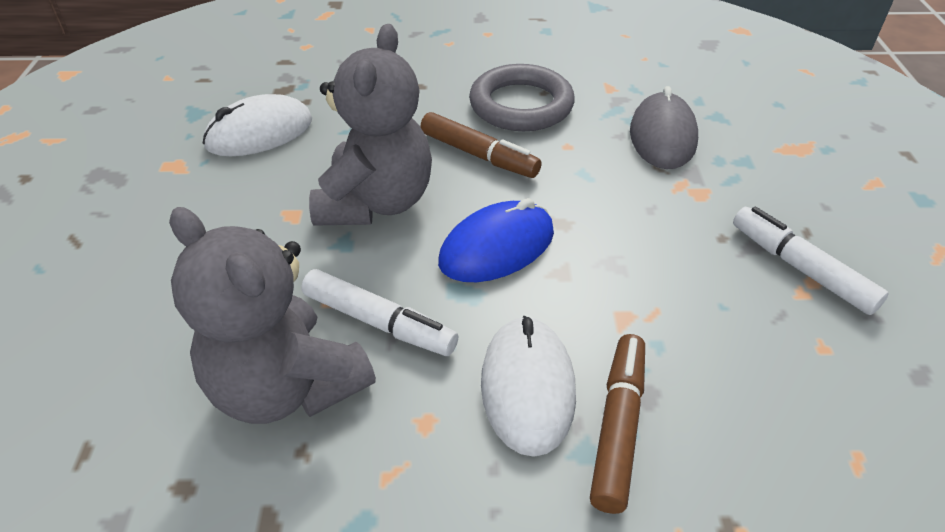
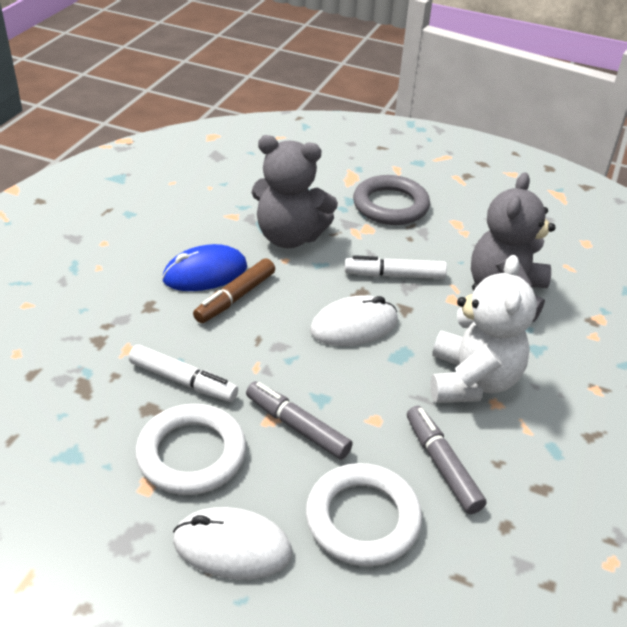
brown marker: [421,112,542,178] [590,334,645,514] = 2 -> [193,258,275,323] = 1
grey marker: none = 0 -> [246,381,353,460] [407,406,486,514] = 2
grey mouse: [630,86,698,169] = 1 -> none = 0
white ring: none = 0 -> [135,404,246,495] [306,463,422,566] = 2
white teddy bear: none = 0 -> [430,255,537,403] = 1

